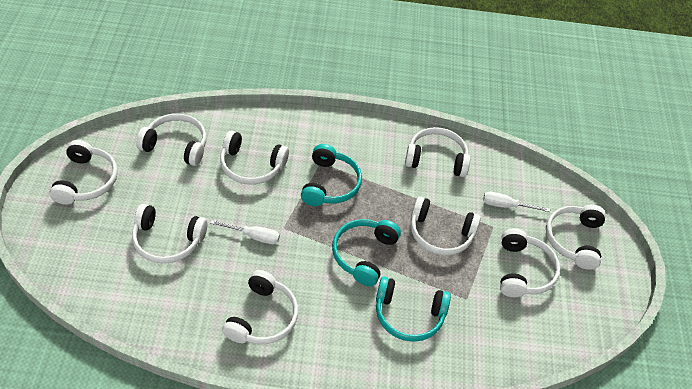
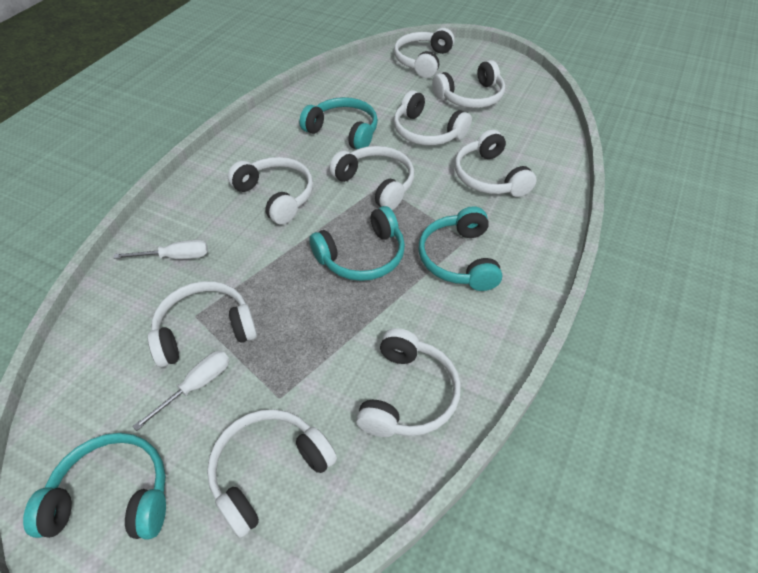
turquoise headphones: [301,144,362,206] [332,219,401,287] [376,277,451,342] = 3 -> [23,433,166,539] [299,97,378,149] [309,206,405,281] [419,206,502,291] = 4

